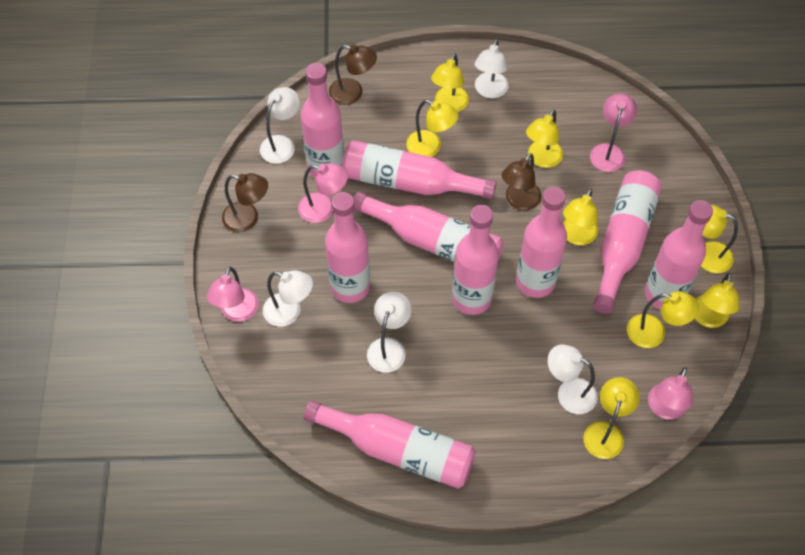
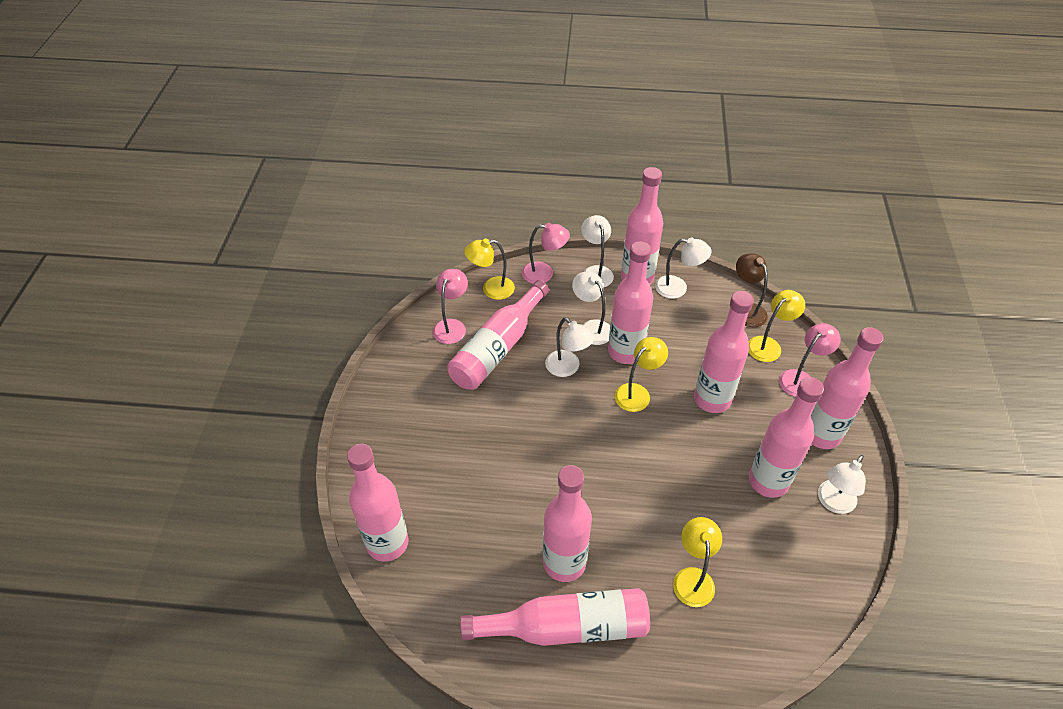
brown lamp: [222,173,268,232] [329,44,377,105] [501,153,542,211] = 3 -> [736,254,768,327] = 1
pink lamp: [207,267,259,322] [298,163,348,223] [590,93,637,172] [648,367,693,420] = 4 -> [433,269,468,344] [522,223,570,284] [779,323,841,397] = 3
yellow lamp: [406,100,459,157] [431,53,469,112] [526,110,563,168] [563,189,598,245] [583,377,640,459] [627,291,699,348] [695,273,740,328] [701,205,738,273] = 8 -> [464,239,515,300] [615,337,668,412] [673,517,722,607] [748,290,805,362] = 4

